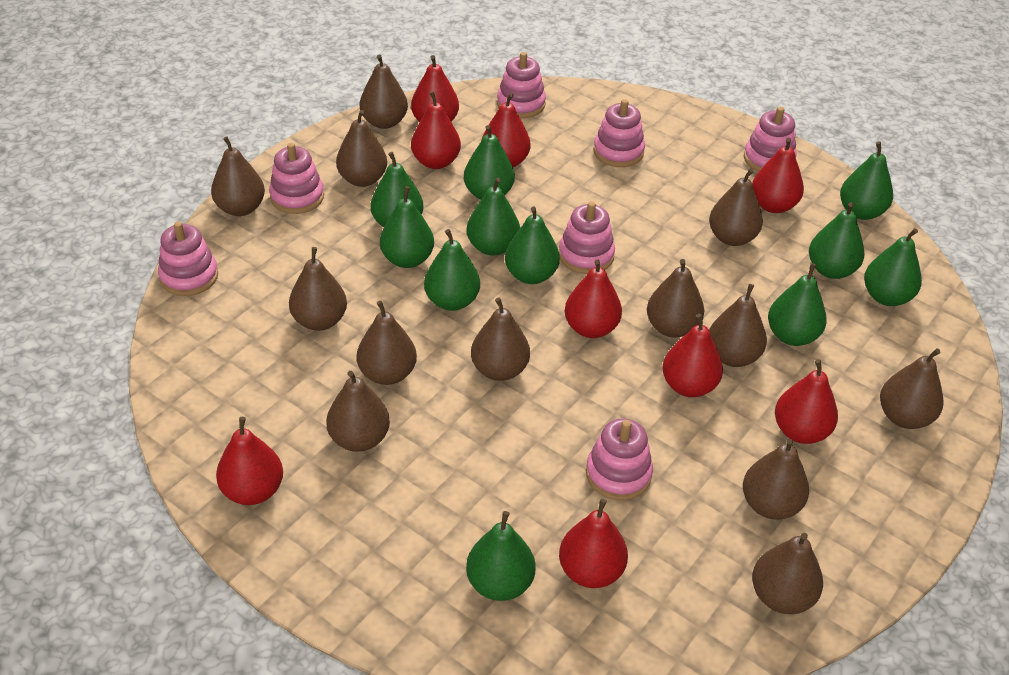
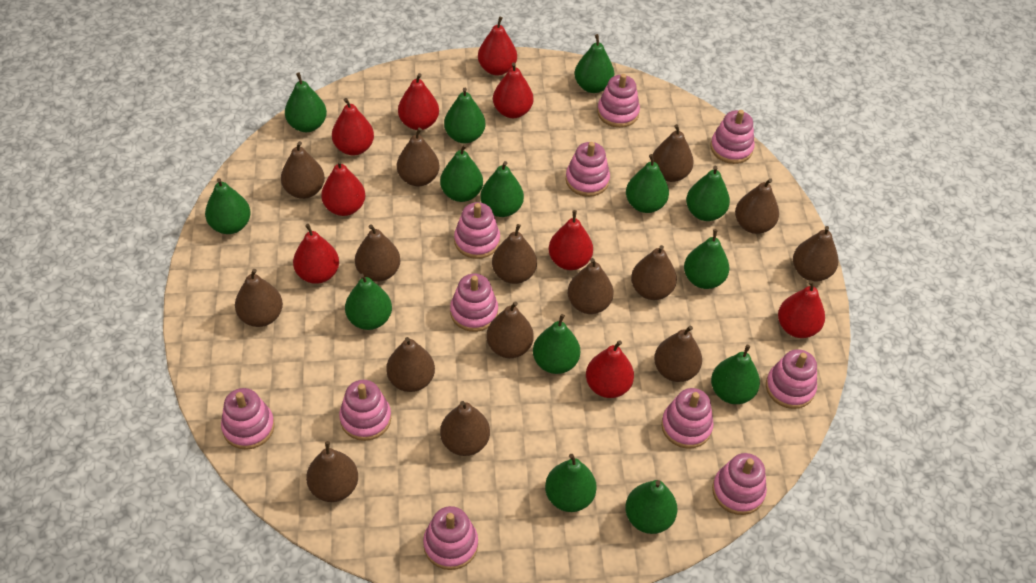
brown pear: [211,136,265,216] [289,247,347,331] [326,371,390,452] [336,110,387,187] [357,301,417,385] [360,55,408,129] [471,298,530,381] [647,259,704,338] [709,169,763,246] [709,284,767,367] [743,439,809,520] [752,533,823,614] [880,348,943,429] = 13 -> [235,269,283,327] [281,141,325,199] [306,441,358,502] [355,224,400,282] [386,337,435,392] [397,128,440,186] [440,401,490,456] [486,301,534,358] [492,224,537,284] [568,258,614,314] [631,245,677,300] [653,124,694,182] [654,326,702,382] [735,178,779,234] [793,226,838,281] = 15
green pear: [371,152,423,227] [380,186,434,268] [424,229,480,311] [464,125,515,200] [466,511,536,601] [467,178,520,256] [505,206,560,284] [768,263,827,346] [809,202,864,279] [840,142,893,220] [864,228,922,306] = 11 -> [205,178,251,234] [285,73,327,132] [345,274,392,330] [440,144,483,202] [444,88,485,143] [480,161,524,217] [533,314,580,374] [545,454,597,512] [574,34,614,93] [625,480,678,534] [626,154,669,213] [684,229,729,289] [686,166,730,221] [711,345,760,404] = 14
pink stacking toy: [158,221,218,296] [269,143,324,214] [497,52,546,118] [559,201,615,274] [586,418,653,500] [593,99,645,167] [744,107,797,172] = 7 -> [221,388,275,450] [339,380,391,441] [423,506,478,570] [450,274,498,332] [454,202,500,259] [566,142,610,197] [597,74,640,128] [661,388,714,449] [710,110,755,164] [712,453,767,515] [766,349,817,409] = 11

